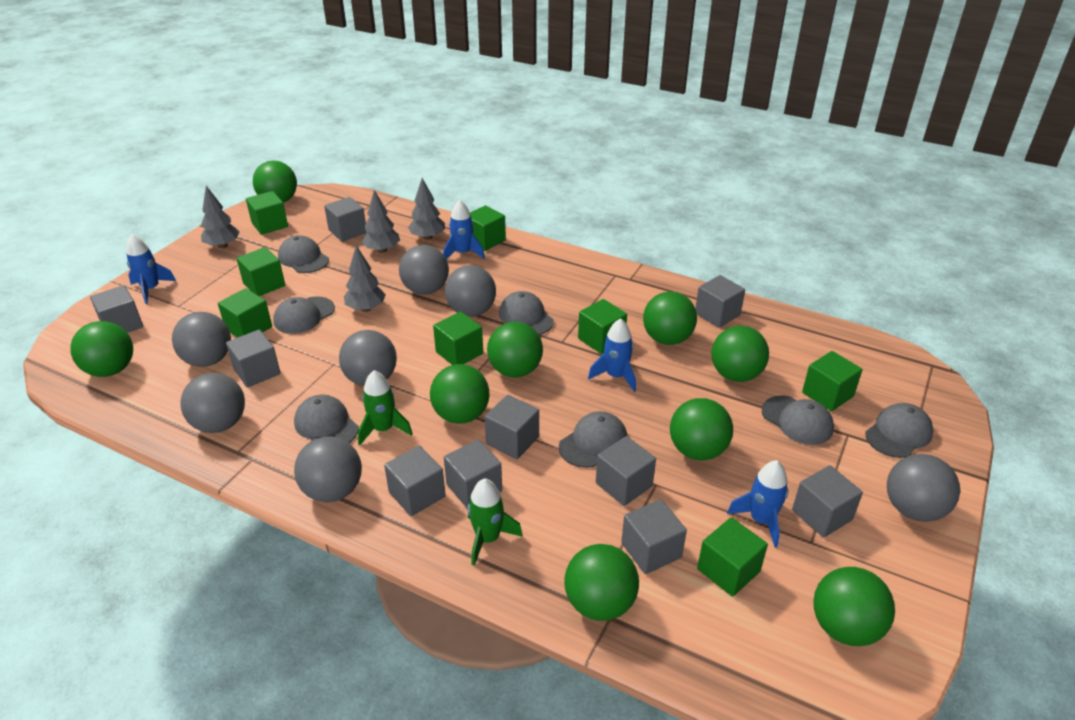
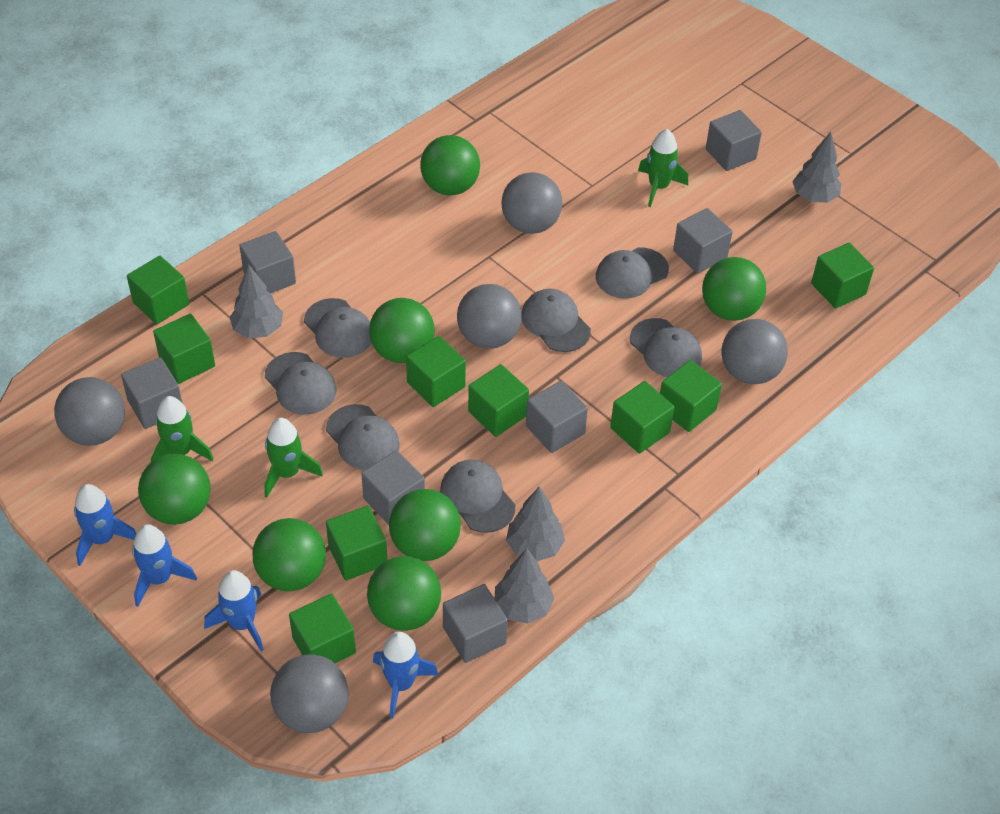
green ball: [70,321,133,377] [253,161,297,203] [430,364,489,424] [487,322,543,378] [564,544,639,621] [643,292,697,345] [670,398,733,460] [711,326,769,382] [813,567,895,646] = 9 -> [138,453,210,525] [252,518,326,591] [367,556,441,631] [369,298,435,363] [389,489,461,561] [420,135,480,196] [702,257,766,321] = 7
green cube: [218,288,272,338] [236,247,285,296] [246,191,288,235] [433,311,483,365] [470,205,506,251] [578,299,627,354] [697,517,768,597] [802,351,863,411] = 8 -> [127,256,189,324] [153,314,215,384] [289,593,356,663] [326,506,387,581] [406,336,466,407] [468,364,529,437] [610,381,675,454] [660,360,722,432] [811,243,874,309] = 9
green rocket: [358,370,412,446] [468,478,523,566] = 2 -> [151,396,214,462] [264,418,323,498] [638,129,688,207] = 3
grey ball: [172,312,231,367] [180,373,245,433] [294,436,362,502] [339,330,397,386] [399,245,449,295] [445,265,496,316] [887,454,960,522] = 7 -> [54,377,125,446] [270,654,349,733] [457,284,522,349] [502,172,562,234] [722,319,788,384] = 5
grey cube: [90,285,143,333] [226,329,281,388] [324,197,367,242] [384,445,446,516] [444,439,502,509] [484,395,539,459] [596,436,656,506] [621,499,687,574] [695,275,745,328] [792,465,863,538] = 10 -> [121,357,183,429] [239,231,296,293] [361,450,425,525] [443,584,508,663] [526,381,588,453] [673,208,733,274] [706,110,762,171] = 7

